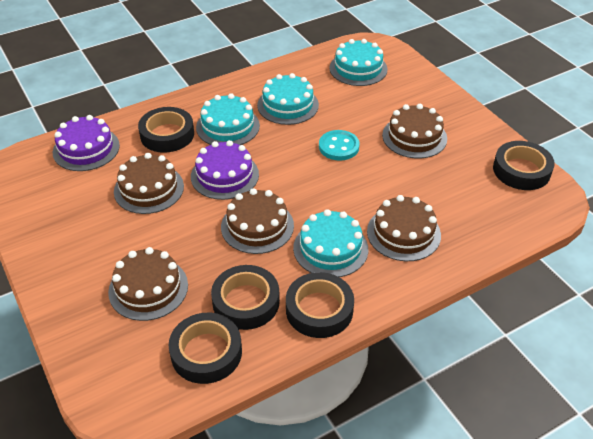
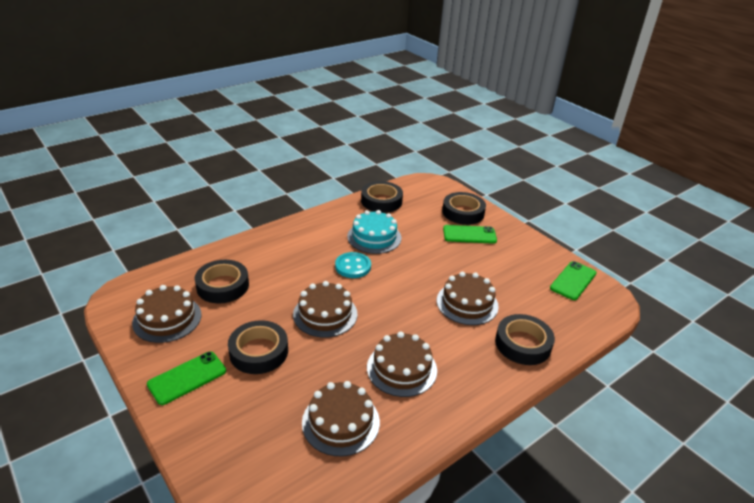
green phone: none = 0 -> [147,351,226,405] [443,225,497,244] [550,261,597,300] = 3
purple cake: [53,115,120,171] [191,140,259,200] = 2 -> none = 0
turquoise cake: [196,93,260,145] [257,73,319,125] [293,209,368,277] [329,39,388,86] = 4 -> [347,210,401,254] = 1

